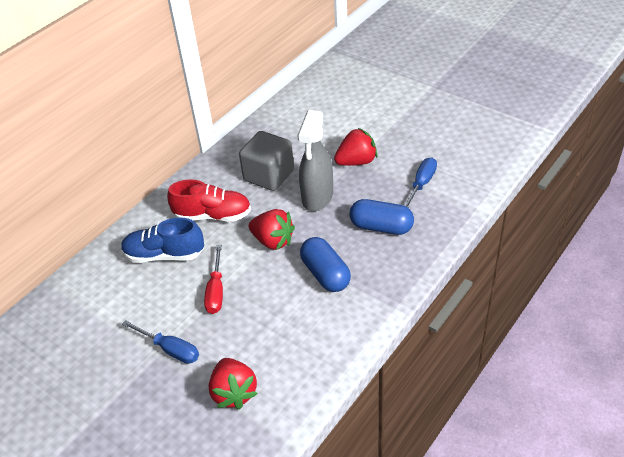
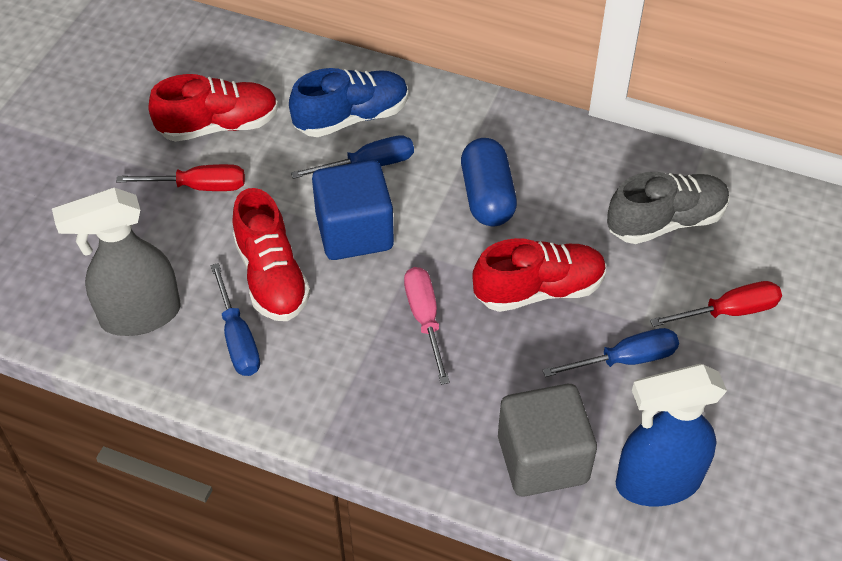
blue capsule: [300,237,351,292] [349,199,414,235] = 2 -> [461,138,517,226] = 1
blue cube: none = 0 -> [312,160,394,260] = 1
blue screwdriver: [122,320,199,364] [405,158,437,207] = 2 -> [211,263,260,376] [291,135,414,179] [542,328,679,377] = 3
blue spray bottle: none = 0 -> [616,364,727,506] = 1
grey shoe: none = 0 -> [607,172,730,244] = 1
pink screwdriver: none = 0 -> [404,267,450,385] = 1
red screwdriver: [204,245,223,314] = 1 -> [116,164,245,191] [650,281,782,327] = 2
red shoe: [167,180,251,222] = 1 -> [149,74,278,142] [233,188,310,321] [472,238,606,312] = 3
red strawberry: [209,358,258,409] [249,209,295,250] [334,128,377,166] = 3 -> none = 0

